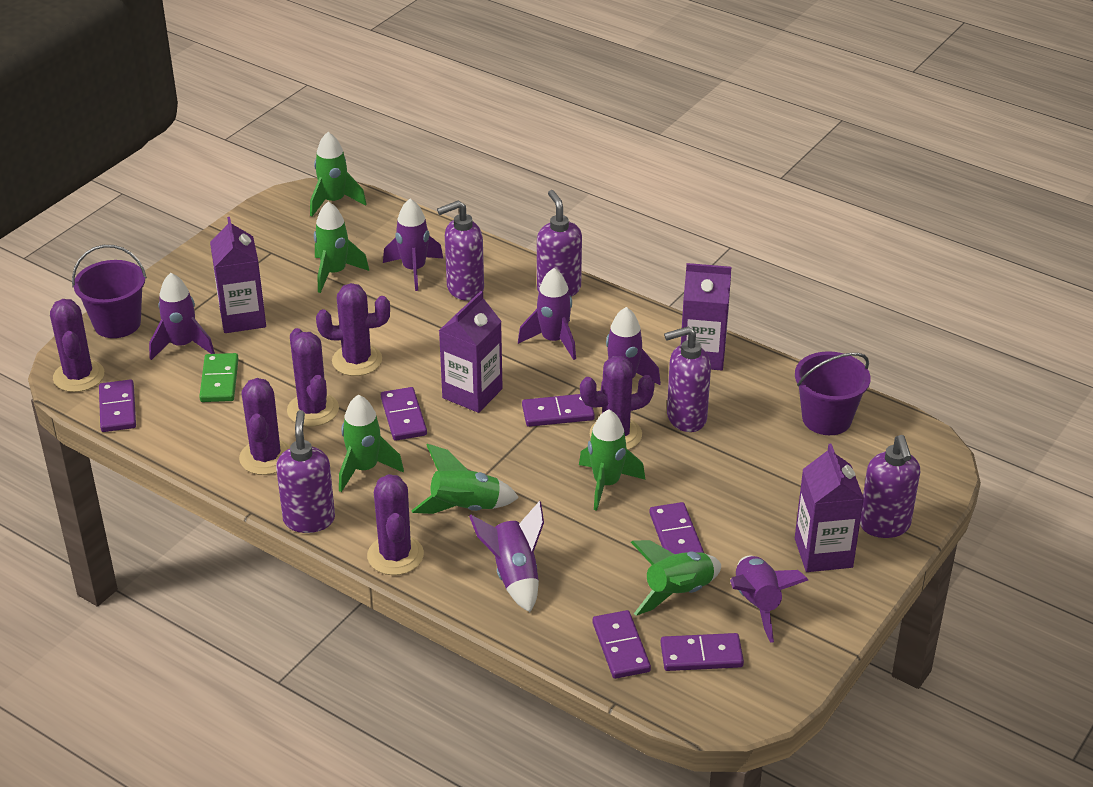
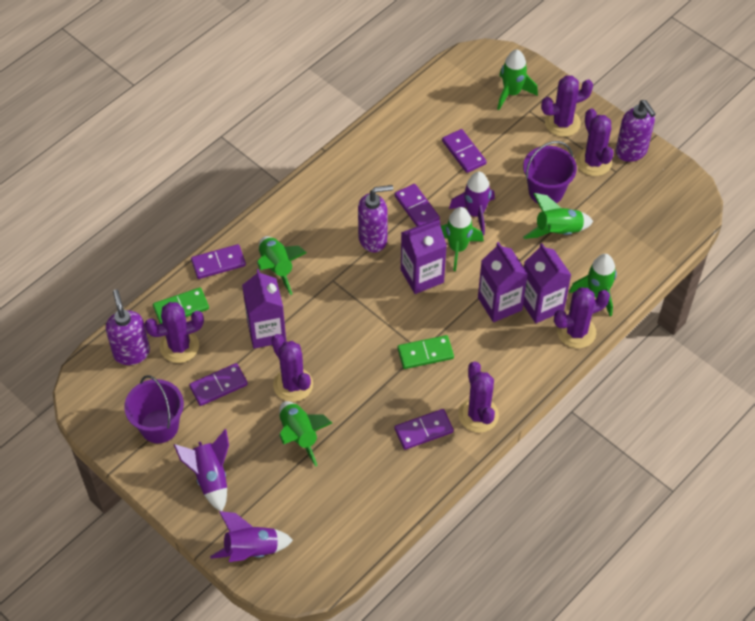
green domino: [199,353,239,402] = 1 -> [153,288,209,324] [398,335,454,369] = 2
purple domino: [99,379,136,432] [381,387,427,441] [522,394,595,427] [593,610,651,679] [649,502,704,554] [660,633,744,671] = 6 -> [189,363,248,406] [191,244,246,279] [395,184,440,226] [395,409,454,450] [442,129,487,173] = 5
purple rocket: [149,273,215,360] [383,199,443,291] [469,501,544,612] [518,268,576,360] [601,307,661,390] [730,556,808,643] = 6 -> [174,429,229,511] [210,511,293,562] [449,172,495,235] = 3
purple soap dispenser: [276,410,335,533] [437,200,484,301] [537,190,582,297] [664,326,711,432] [860,435,920,538] = 5 -> [106,290,150,365] [358,185,393,253] [616,100,656,162] = 3

